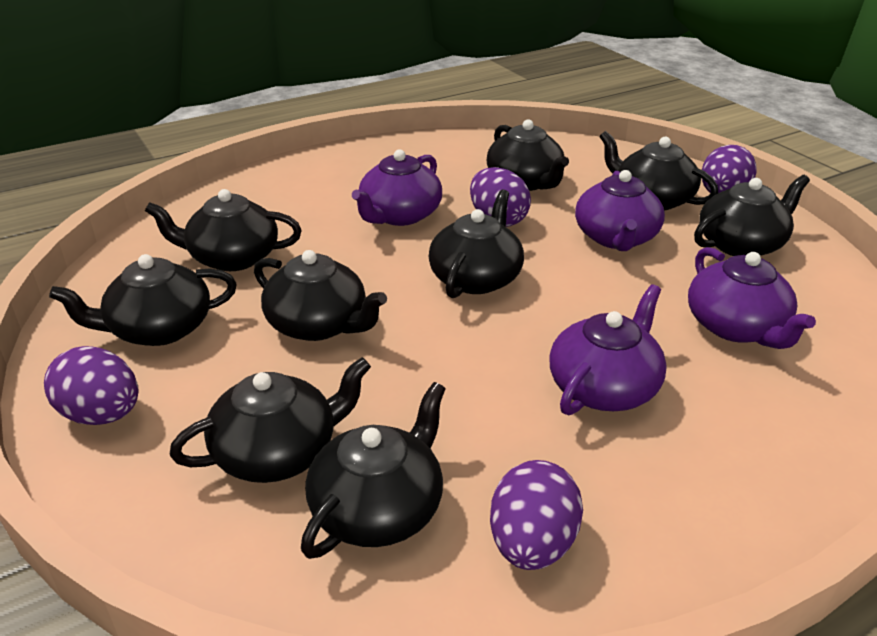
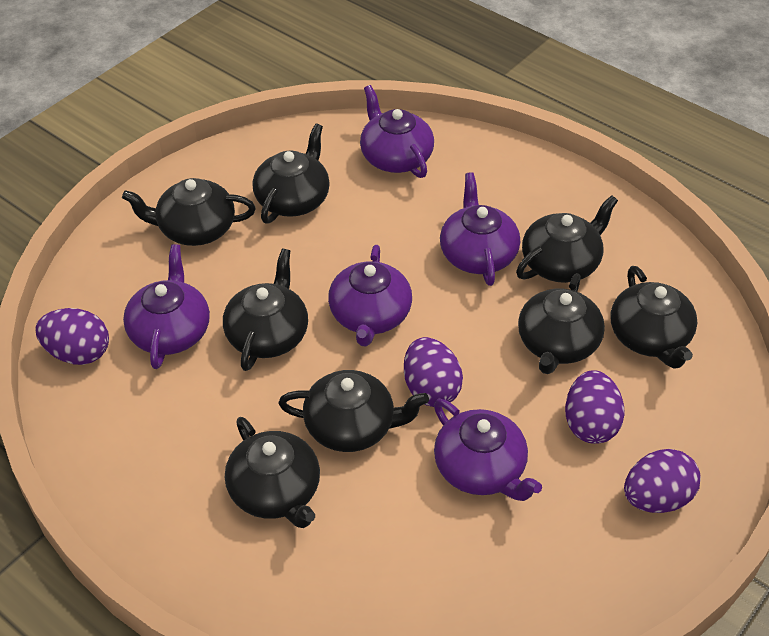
black teapot: [49,254,237,346] [145,189,302,271] [170,357,371,483] [254,250,387,341] [301,382,446,559] [429,189,524,298] [487,119,569,191] [599,131,718,210] [694,175,810,256] = 9 -> [122,178,256,246] [223,249,308,371] [225,417,320,528] [253,123,330,224] [278,370,429,452] [516,195,618,283] [518,273,605,374] [611,266,697,369] = 8
purple teapot: [352,149,442,226] [549,284,667,415] [575,170,665,251] [688,247,816,349] = 4 -> [123,244,210,369] [328,245,412,346] [360,85,434,178] [434,399,542,501] [440,172,520,286] = 5

